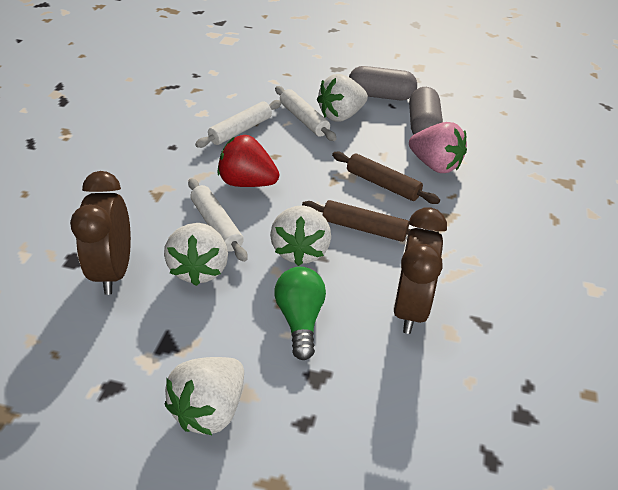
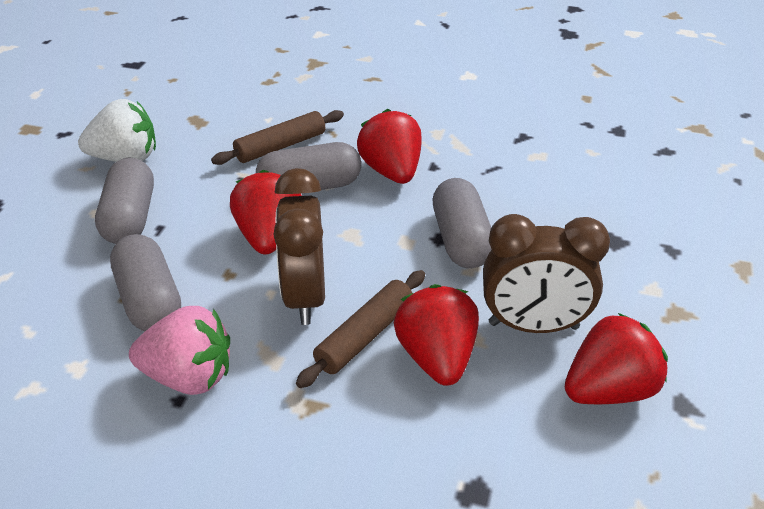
green light bulb: [274,267,326,360] = 1 -> none = 0
grey capsule: [349,66,417,100] [409,87,443,135] = 2 -> [95,158,154,244] [110,234,181,331] [256,142,361,190] [433,178,492,268] = 4
red strawberry: [217,135,279,187] = 1 -> [230,170,302,254] [357,109,422,184] [394,284,479,386] [565,313,668,404] = 4
white rolling pin: [188,178,248,262] [195,100,282,148] [275,86,337,141] = 3 -> none = 0
white strawberry: [164,223,228,286] [165,357,244,435] [270,205,331,266] [317,74,368,122] = 4 -> [78,99,156,162] = 1

